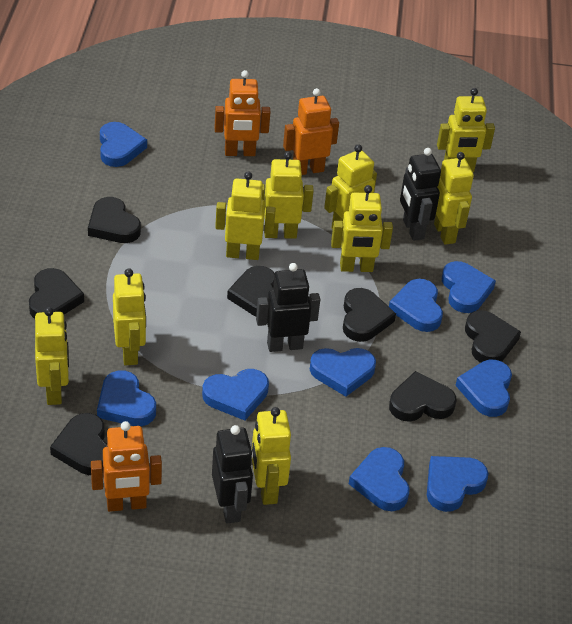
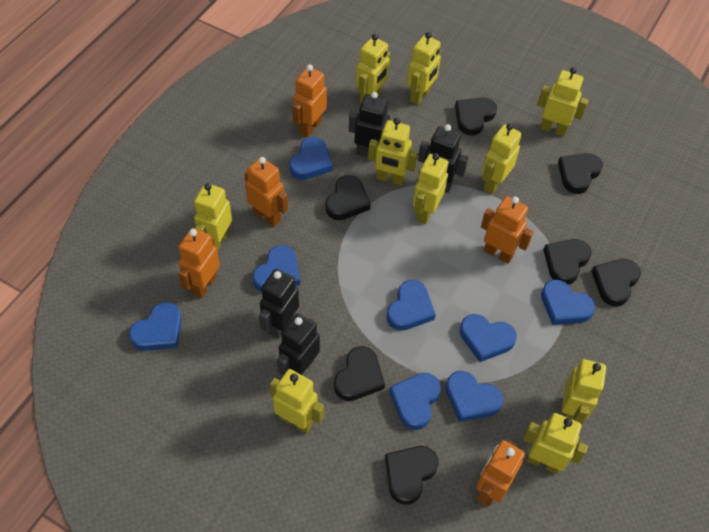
black robot: [212,425,253,524] [256,263,320,352] [400,148,441,241] = 3 -> [259,269,299,339] [277,313,320,375] [349,92,390,156] [418,124,468,193] = 4
blue heart: [97,370,156,426] [100,122,147,167] [202,369,269,420] [310,348,376,396] [349,447,410,511] [389,279,443,332] [427,456,489,512] [442,261,496,313] [455,360,512,417] = 9 -> [129,302,182,351] [253,245,300,292] [289,137,333,180] [386,280,436,331] [389,373,441,430] [445,371,503,422] [460,314,517,362] [541,279,595,325] = 8
orange robot: [91,421,162,512] [215,70,270,156] [283,88,339,175] = 3 -> [178,228,220,298] [245,157,288,227] [292,64,327,137] [476,440,525,506] [481,196,534,264] = 5
yellow robot: [35,307,69,405] [113,268,146,365] [215,172,276,260] [252,407,291,505] [262,152,314,239] [324,144,377,229] [331,185,393,272] [434,152,474,245] [437,88,495,172] = 9 -> [194,183,232,252] [270,369,324,434] [356,34,390,103] [368,118,418,186] [407,32,441,105] [413,153,449,224] [482,123,522,194] [523,413,588,474] [537,67,589,137] [562,359,606,425] = 10

